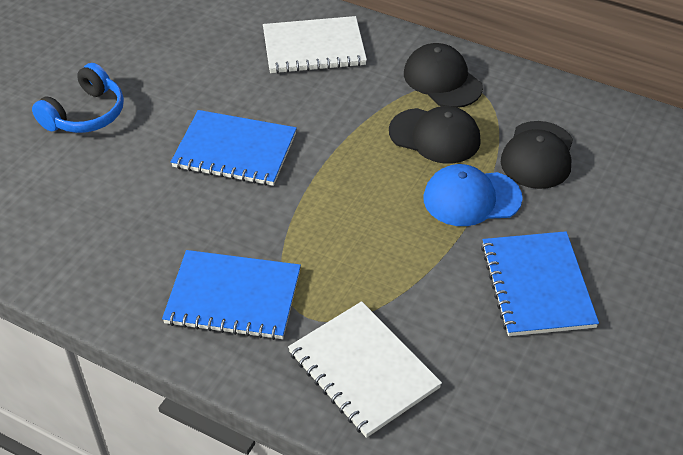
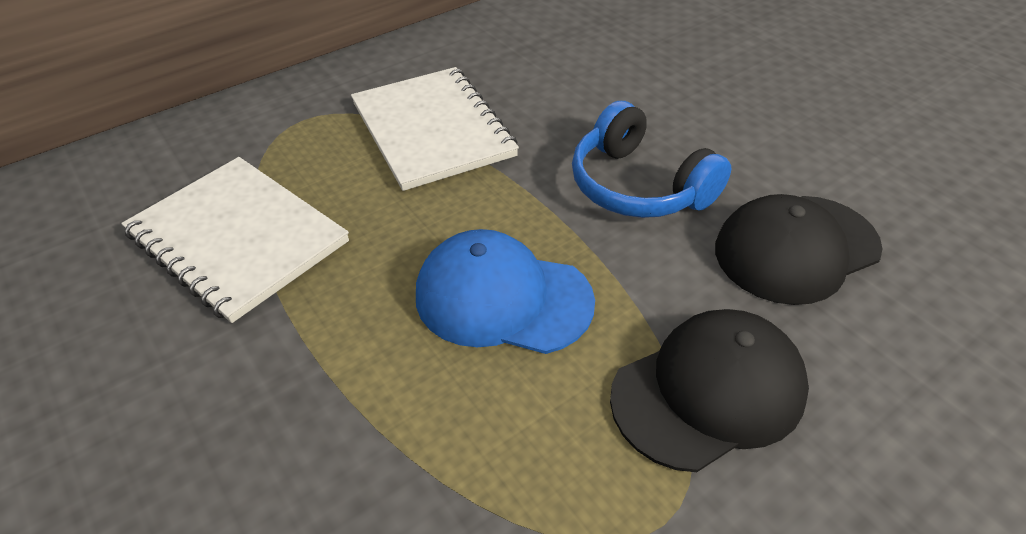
black cap: [389,106,481,164] [404,43,483,108] [501,121,573,189] = 3 -> [610,309,809,472] [715,194,883,305] = 2
blue notebook: [162,250,301,340] [171,110,297,186] [481,231,599,336] = 3 -> none = 0

